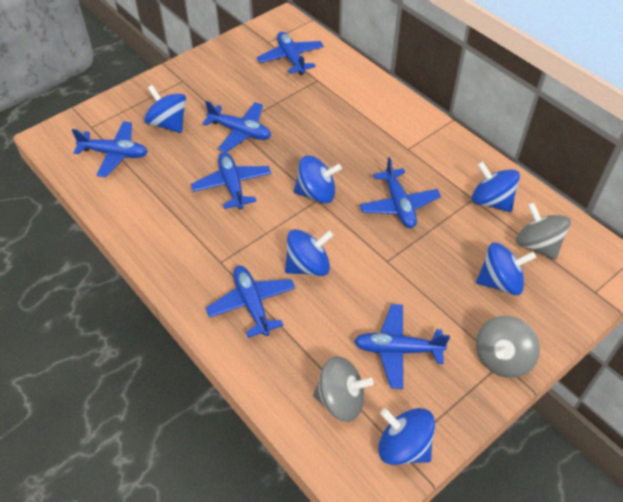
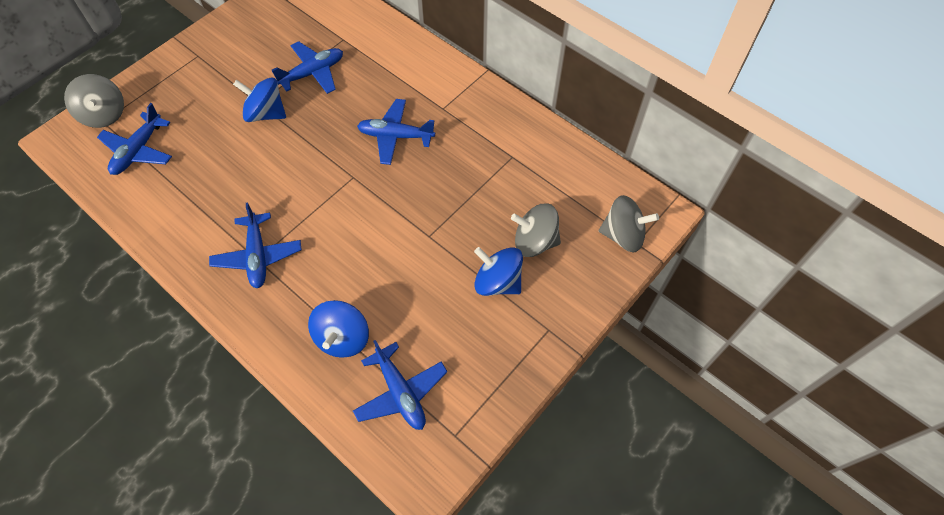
blue plane: [72,121,148,177] [191,152,271,209] [202,101,271,152] [206,266,295,338] [257,32,324,75] [354,304,450,389] [360,157,441,228] = 7 -> [97,103,172,175] [209,202,302,289] [272,41,343,94] [353,340,448,430] [357,99,435,165] = 5
blue spinning top: [144,85,186,133] [285,229,333,276] [294,155,342,204] [378,408,435,465] [472,162,520,212] [476,242,536,295] = 6 -> [233,77,286,122] [308,300,369,358] [474,247,523,296] = 3

